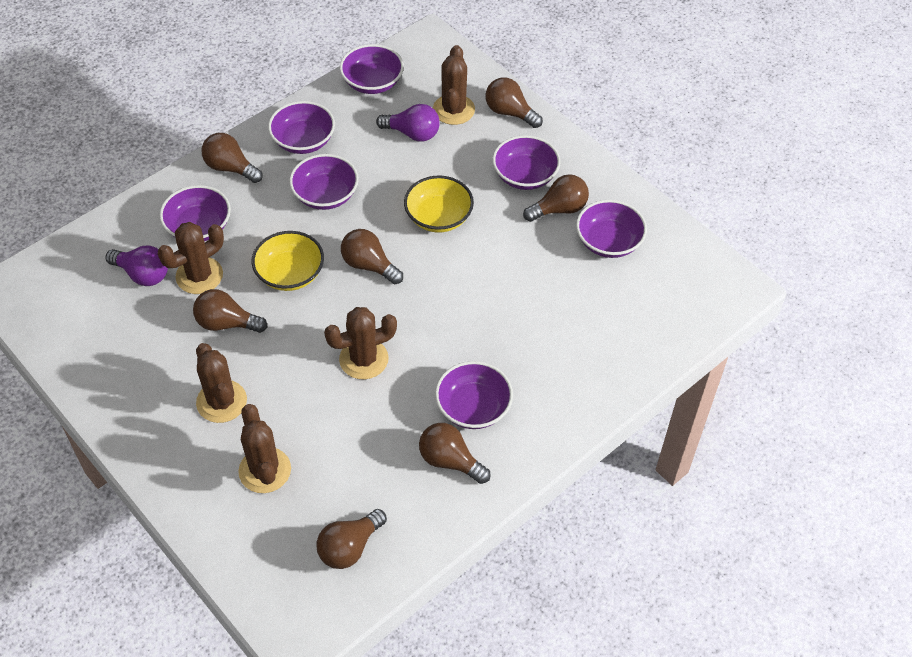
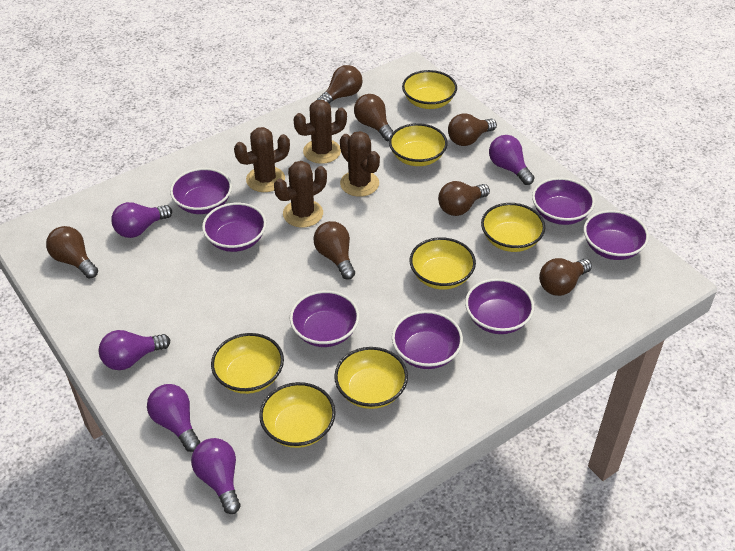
brown cactus: [158,222,224,294] [196,343,247,423] [238,404,291,493] [324,307,397,379] [433,45,475,125] = 5 -> [234,127,290,192] [274,161,327,227] [293,100,347,164] [340,131,380,197] = 4
purple light bulb: [105,246,168,286] [376,104,440,141] = 2 -> [99,330,170,370] [111,202,172,238] [147,384,200,452] [191,438,241,514] [489,135,535,185] = 5
yellow bowl: [252,231,324,291] [404,176,474,233] = 2 -> [211,333,284,394] [259,382,336,448] [334,347,408,409] [389,123,448,166] [402,70,457,109] [410,237,476,290] [481,203,545,252] = 7

